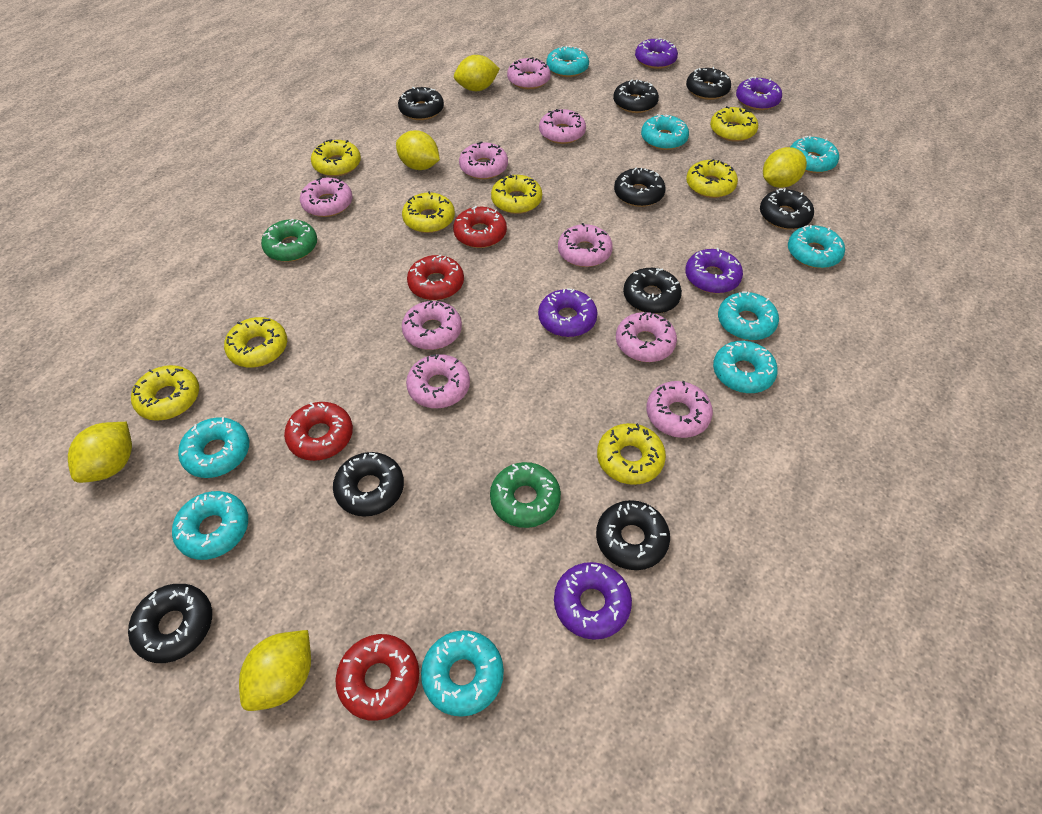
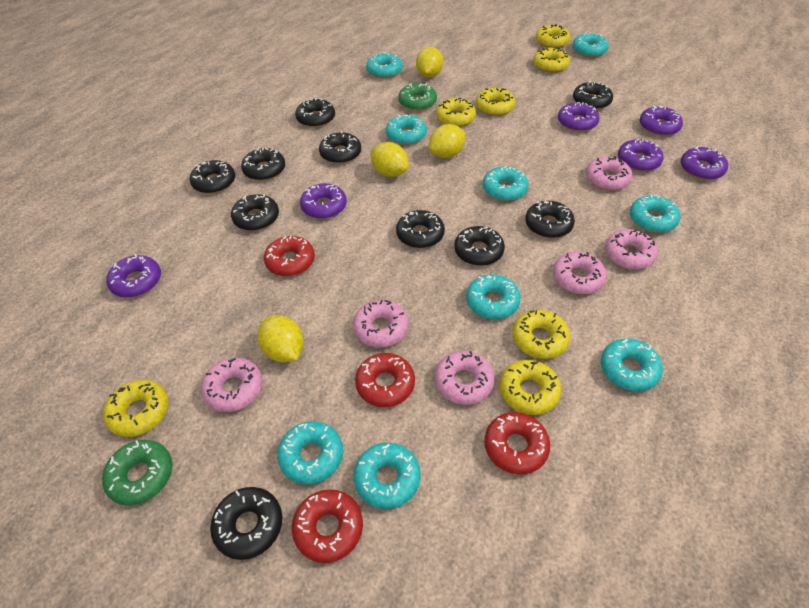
black donut: [128,584,212,663] [333,452,404,517] [398,87,444,120] [596,500,670,570] [613,80,659,113] [614,167,666,207] [623,268,682,314] [686,67,731,100] [760,188,814,230] = 9 -> [190,160,235,194] [210,487,282,560] [231,194,279,231] [241,148,285,181] [295,98,335,127] [319,131,361,164] [396,210,445,248] [454,226,505,266] [525,201,575,238] [573,81,613,110] = 10
pink donut: [300,177,353,217] [402,300,462,350] [406,354,470,408] [459,141,508,179] [507,57,551,89] [539,109,586,144] [558,223,613,267] [616,312,677,362] [646,381,713,438] = 9 -> [201,358,263,412] [353,300,409,348] [435,351,495,405] [553,252,607,294] [586,156,633,190] [605,229,658,270] = 6
purple donut: [538,288,598,337] [554,562,632,640] [635,38,678,69] [685,248,743,294] [736,77,782,110] = 5 -> [106,254,161,298] [300,183,347,219] [558,102,599,132] [618,139,663,172] [640,106,683,136] [681,146,728,180] = 6
yellow donut: [131,365,199,421] [224,317,287,368] [311,139,361,177] [402,191,455,233] [491,175,542,214] [597,423,666,485] [686,159,738,198] [710,106,758,142] = 8 -> [103,380,168,437] [436,98,476,127] [476,88,515,116] [499,360,561,415] [512,310,570,359] [533,48,570,73] [535,24,571,48] = 7
yellow lemon: [68,422,132,483] [239,630,311,711] [396,130,440,170] [454,55,500,91] [763,147,807,188] = 5 -> [258,315,304,362] [371,142,409,177] [416,47,443,78] [429,124,465,158] = 4

